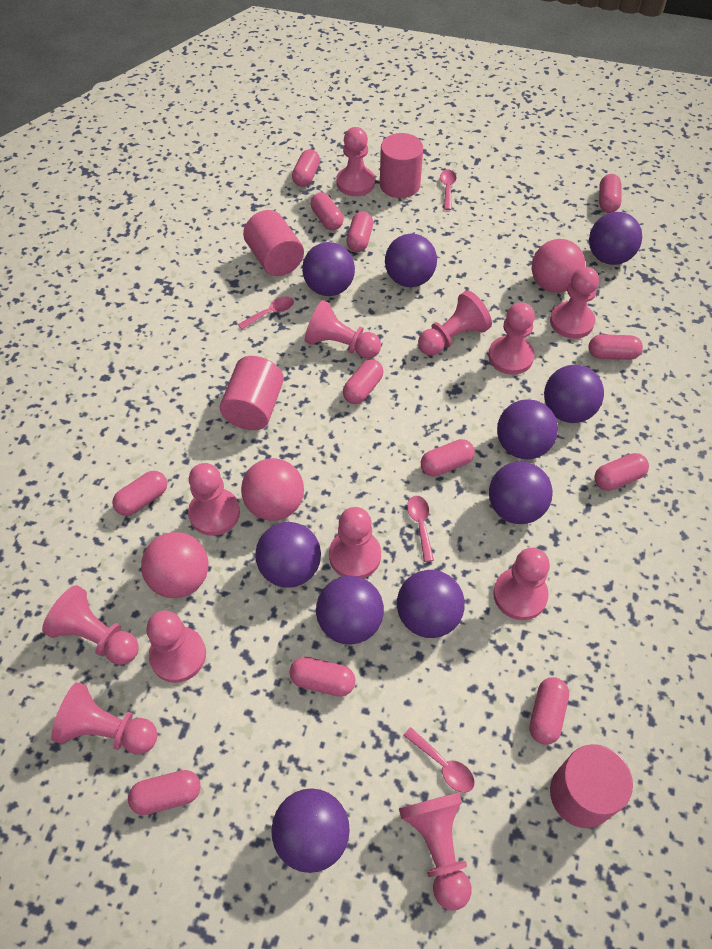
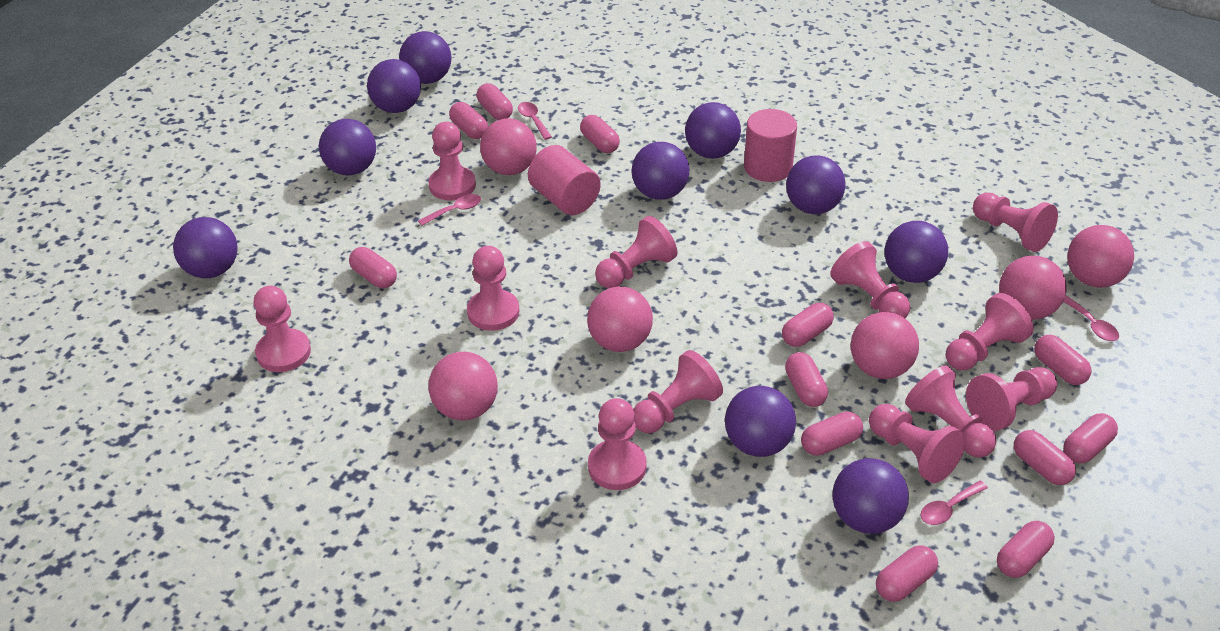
pink ball: [141,532,209,598] [241,458,304,521] [532,239,585,293] = 3 -> [429,352,498,421] [480,118,537,175] [587,286,653,352] [851,312,919,379] [999,256,1067,320] [1067,225,1134,288] = 6
pink cylinder: [220,356,284,430] [243,210,304,276] [380,133,423,198] [550,744,633,828] = 4 -> [528,145,601,215] [744,109,797,182] = 2

